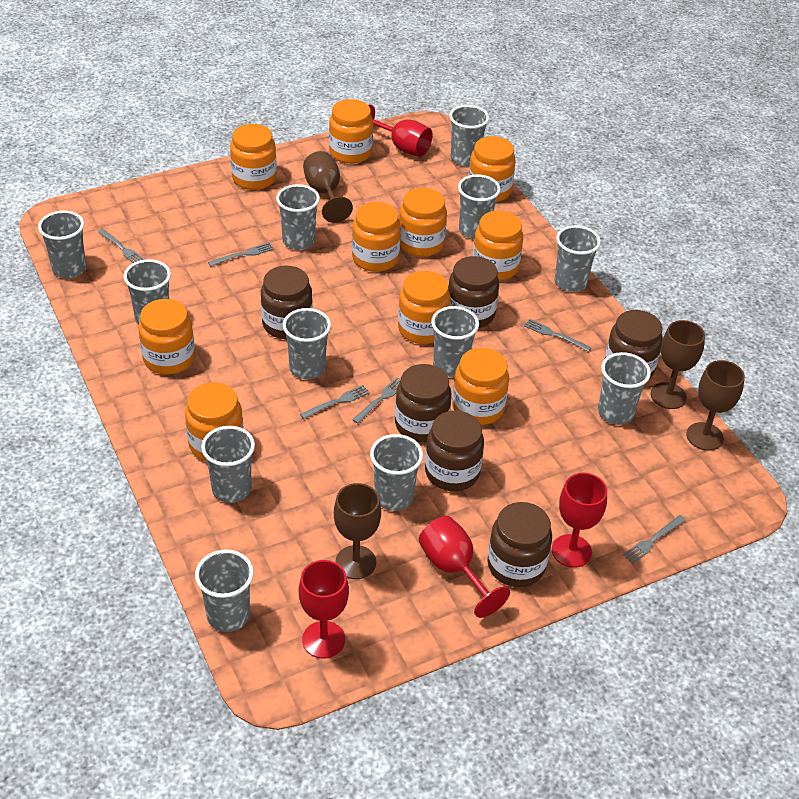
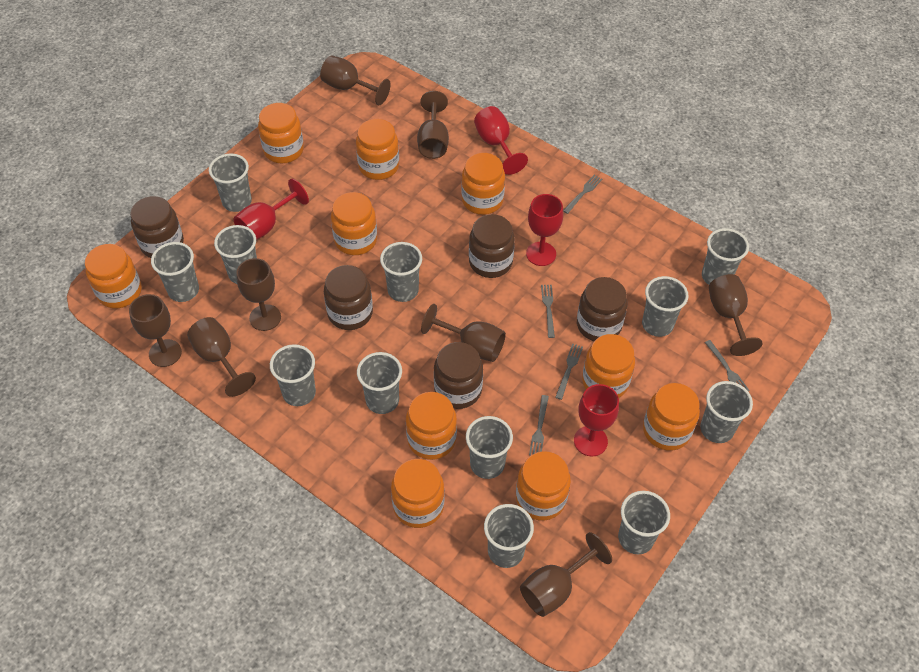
brown goblet: [303,151,353,223] [334,483,381,579] [651,320,705,409] [686,360,745,451] = 4 -> [129,294,182,367] [187,317,256,397] [236,258,281,331] [320,55,391,105] [417,91,449,159] [421,304,506,362] [520,532,612,617] [709,274,763,356] = 8
brown jar: [261,266,313,339] [395,364,451,442] [425,411,484,491] [448,256,499,328] [487,502,552,587] [605,310,663,379] = 6 -> [130,196,184,258] [324,265,373,330] [434,342,483,409] [469,214,515,278] [577,277,628,341] = 5
grey fork: [97,229,145,263] [208,242,274,267] [300,385,370,419] [352,378,401,424] [524,319,592,352] [623,515,686,564] = 6 -> [529,395,549,455] [541,285,555,338] [555,343,583,400] [563,175,602,214] [705,340,750,391] = 5

